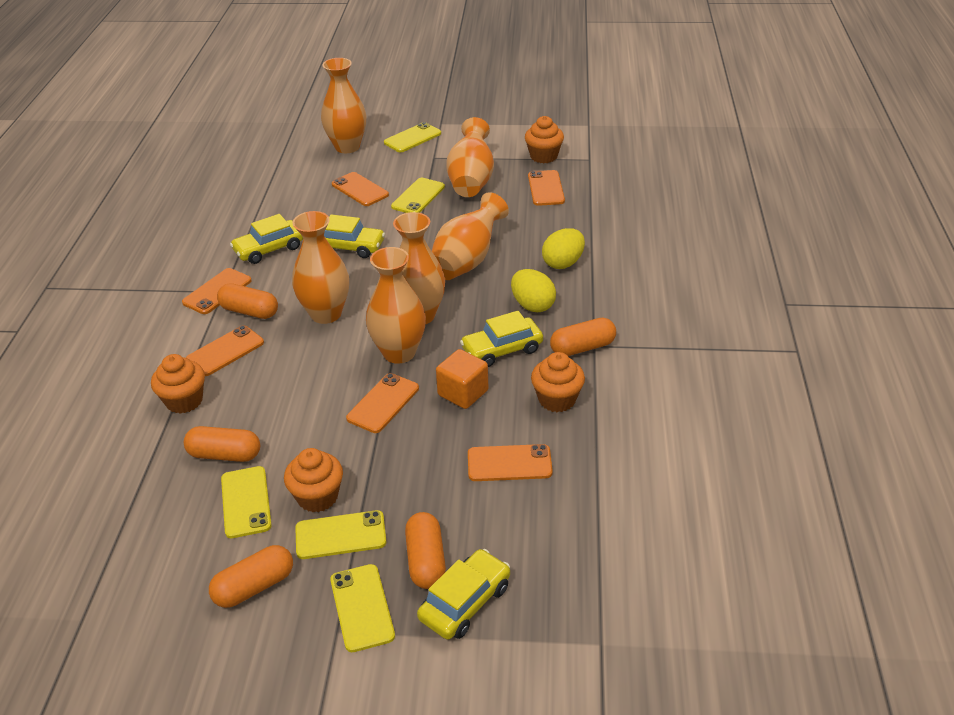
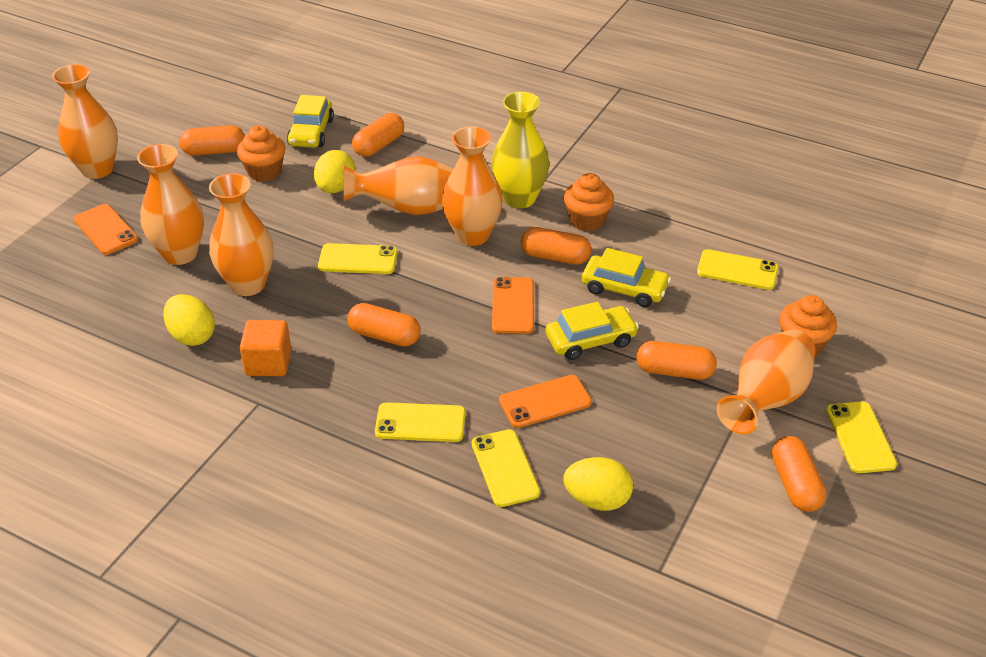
orange capsule: [184,426,260,462] [209,545,293,608] [217,283,278,319] [405,512,446,589] [550,318,616,356] = 5 -> [179,125,245,156] [347,303,421,347] [352,113,404,157] [521,227,591,265] [636,341,717,380] [772,436,826,512] = 6
orange cupcake: [151,354,205,414] [284,448,343,512] [525,116,564,163] [531,352,585,412] = 4 -> [237,125,286,182] [564,173,614,231] [779,295,837,355] = 3
orange phone: [182,268,252,314] [186,326,264,376] [332,172,389,206] [346,373,419,433] [468,444,553,481] [528,170,565,206] = 6 -> [74,204,138,255] [492,277,534,334] [499,375,592,428] = 3
yellow car: [230,214,303,264] [324,214,385,258] [417,549,510,640] [460,311,543,367] = 4 -> [287,95,334,148] [546,302,639,360] [582,248,671,307] = 3
yellow egg: [511,269,556,312] [542,228,585,269] = 2 -> [163,294,215,346] [314,150,355,193] [563,457,633,511] = 3
yellow vase: none = 0 -> [491,92,550,208] = 1

